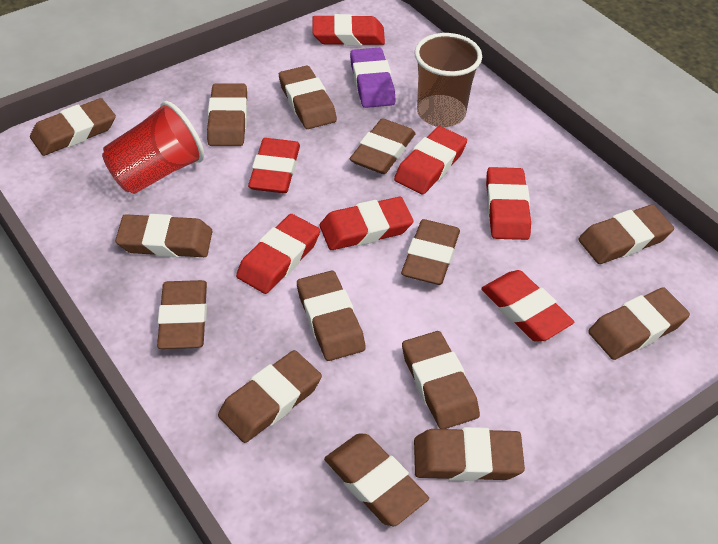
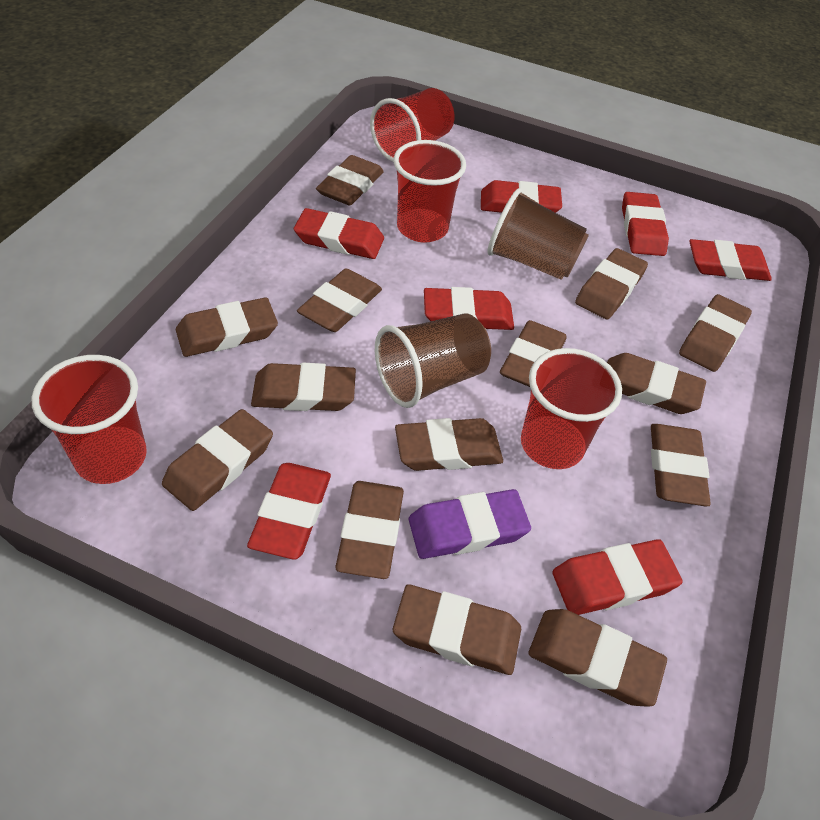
brown cup: [414,33,482,127] = 1 -> [375,313,491,408] [487,188,589,280] = 2
red cup: [102,101,204,194] = 1 -> [31,355,147,484] [370,88,454,162] [393,140,466,243] [521,348,622,469] = 4

